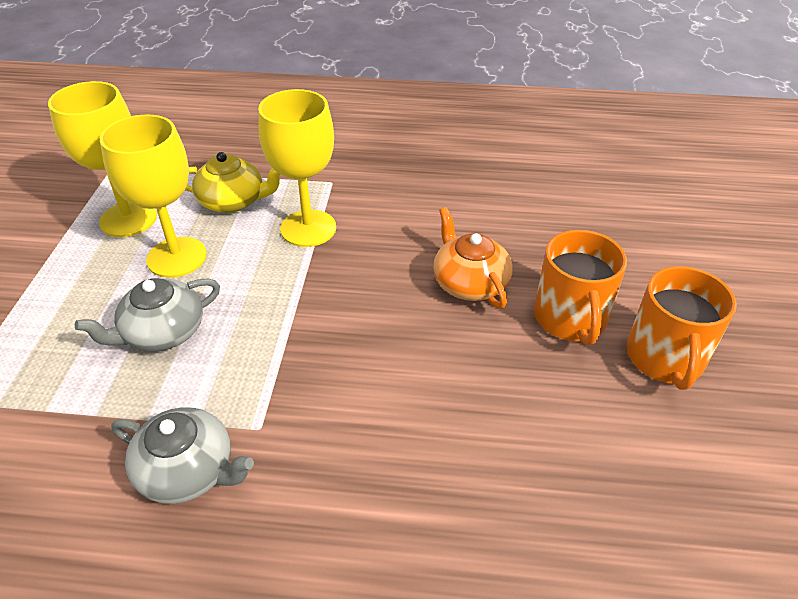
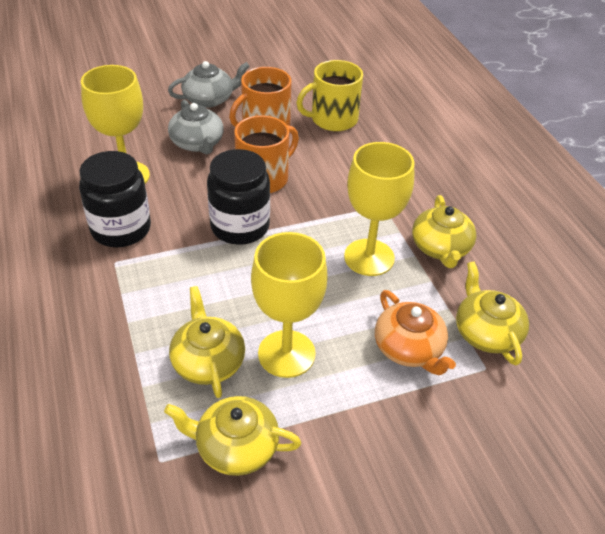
black jar: none = 0 -> [79,151,151,247] [207,149,270,245] = 2
yellow mug: none = 0 -> [296,60,363,131] = 1
yellow teapot: [185,152,280,213] = 1 -> [164,396,301,476] [169,286,245,398] [412,195,476,268] [456,261,529,365] = 4

